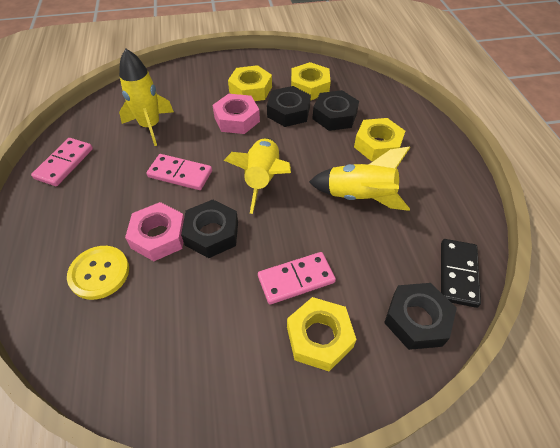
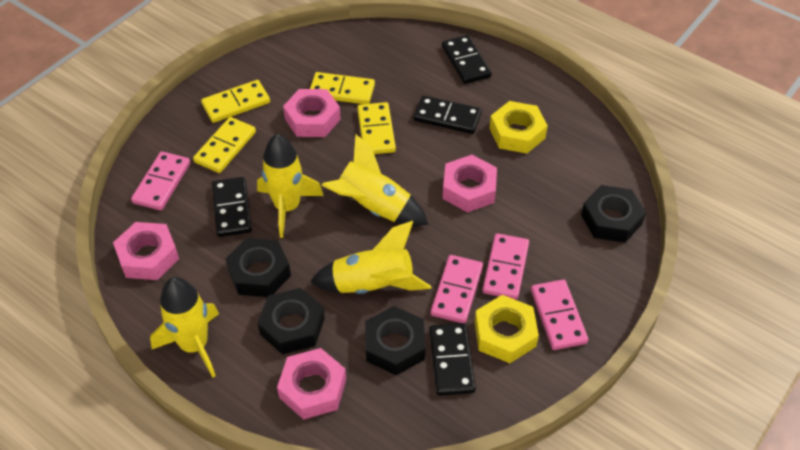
black domino: [441,239,481,308] = 1 -> [212,177,252,237] [413,95,482,134] [429,323,476,396] [442,35,492,84] = 4
pink domino: [31,138,93,186] [146,154,212,190] [258,252,336,304] = 3 -> [131,151,190,210] [431,255,483,323] [482,233,529,300] [531,280,588,350] = 4
pink nut: [125,202,184,261] [213,94,260,134] = 2 -> [113,222,179,280] [277,348,346,420] [283,89,341,137] [442,155,497,213] = 4
yellow button: [67,246,129,300] = 1 -> none = 0
yellow domino: none = 0 -> [193,117,256,173] [201,80,270,123] [310,72,375,104] [357,102,396,154] = 4
yellow nut: [228,65,272,101] [287,297,357,371] [291,62,331,101] [354,118,405,161] = 4 -> [475,295,539,363] [490,101,548,153] = 2
yellow rocket: [119,49,174,146] [224,138,291,214] [309,146,410,211] = 3 -> [150,277,219,378] [257,134,323,238] [310,221,431,294] [322,134,429,226] = 4

